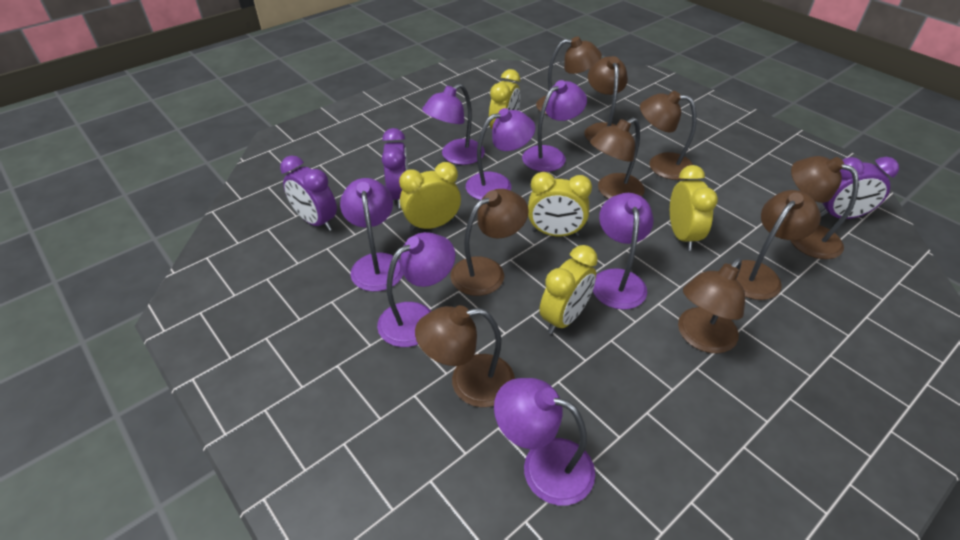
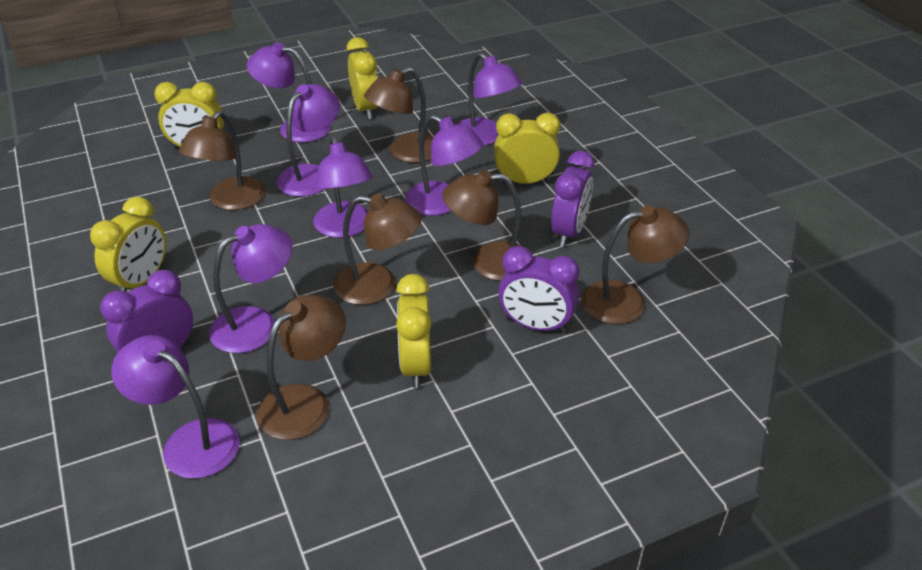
brown lamp: [415,305,515,407] [450,189,529,296] [536,36,602,115] [584,56,628,142] [590,118,645,199] [640,91,697,180] [678,258,745,353] [730,190,821,300] [791,156,859,259] = 9 -> [179,111,266,210] [256,295,346,440] [333,193,422,305] [364,67,434,163] [442,170,521,281] [581,205,689,324] = 6

